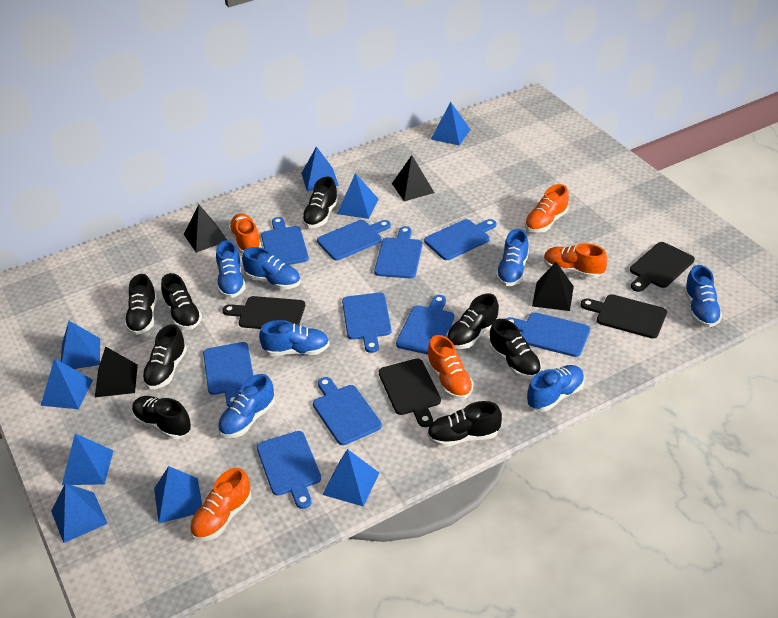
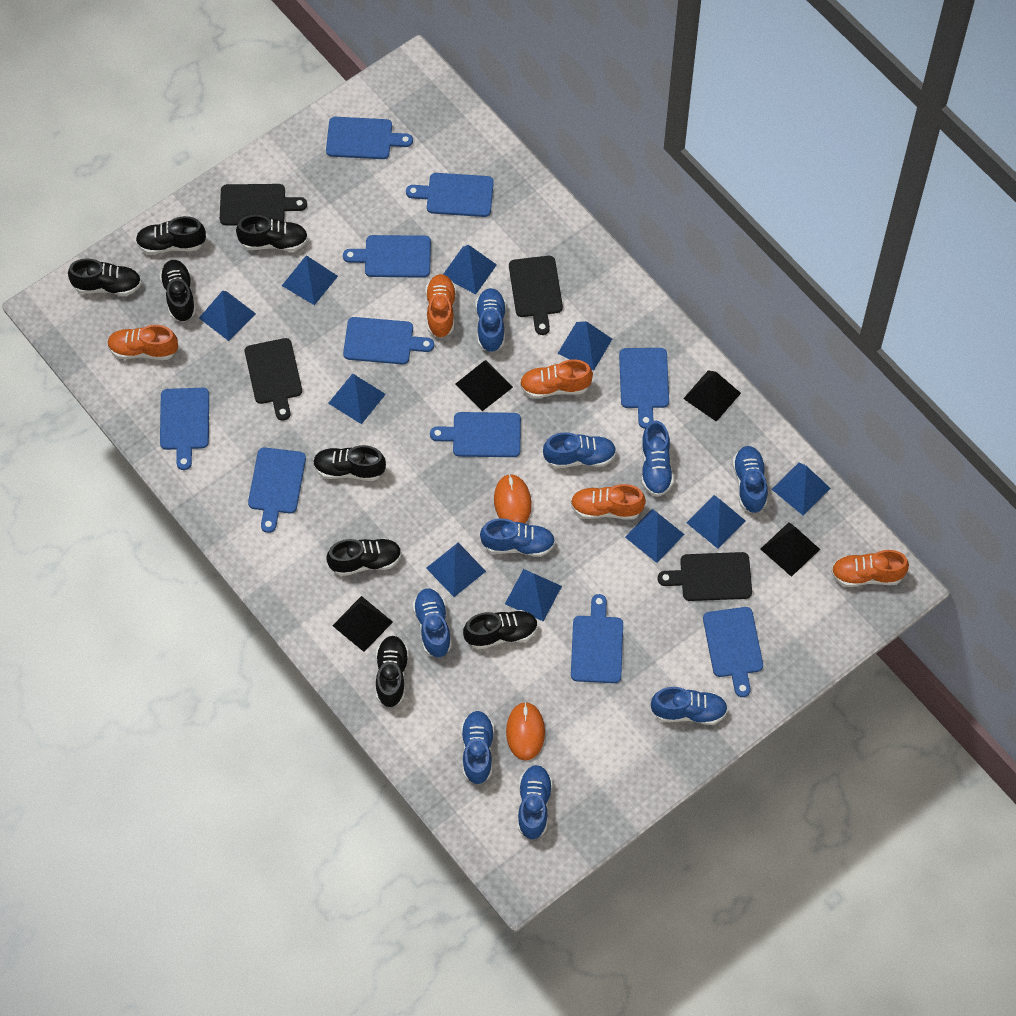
blue pyramid: [41,358,93,409] [51,483,108,543] [61,321,100,369] [62,433,114,485] [154,466,202,523] [301,146,339,191] [322,449,379,507] [337,173,379,219] [431,102,471,146] = 9 -> [199,291,256,341] [282,255,338,305] [328,373,386,424] [426,543,486,597] [443,245,497,294] [505,569,562,621] [557,321,612,371] [625,509,685,563] [686,495,745,549] [772,462,831,515] = 10
blue shoe: [216,241,246,298] [218,374,275,438] [242,247,301,290] [259,320,330,356] [496,229,529,286] [527,365,584,411] [684,265,722,327] = 7 -> [412,589,452,657] [461,711,494,784] [475,288,506,352] [480,518,555,557] [518,765,553,840] [543,432,616,468] [641,420,674,497] [651,687,728,725] [732,446,768,513] = 9
orange mouse: none = 0 -> [494,474,532,523] [506,702,545,760] = 2

